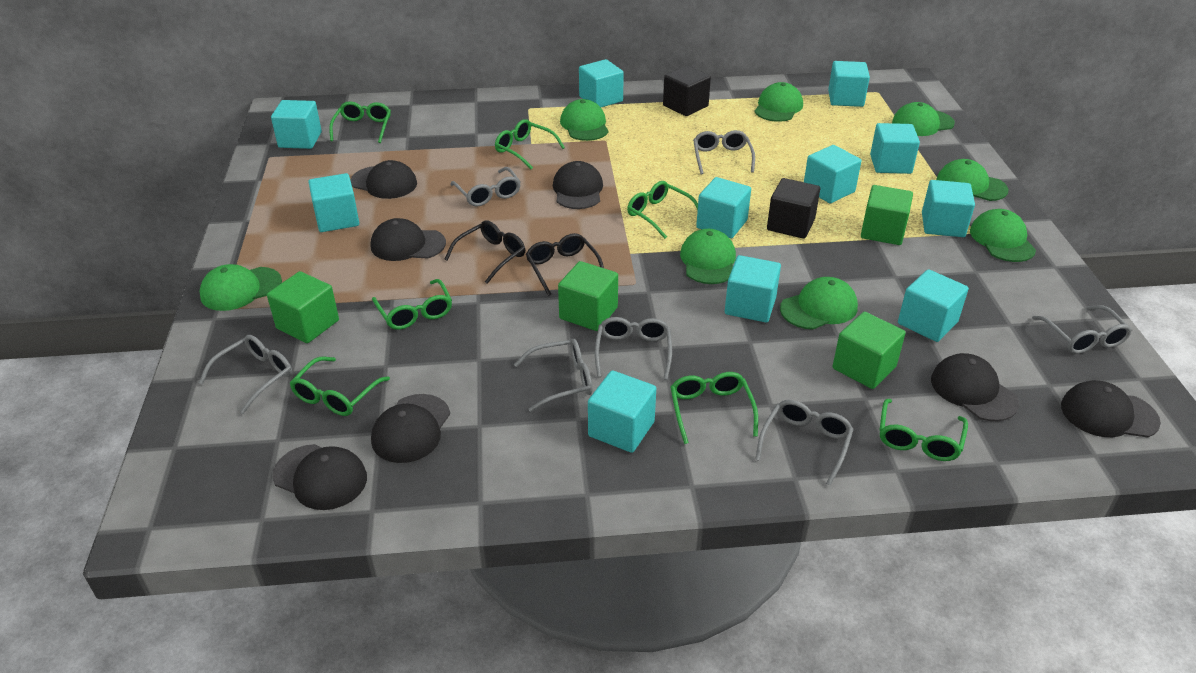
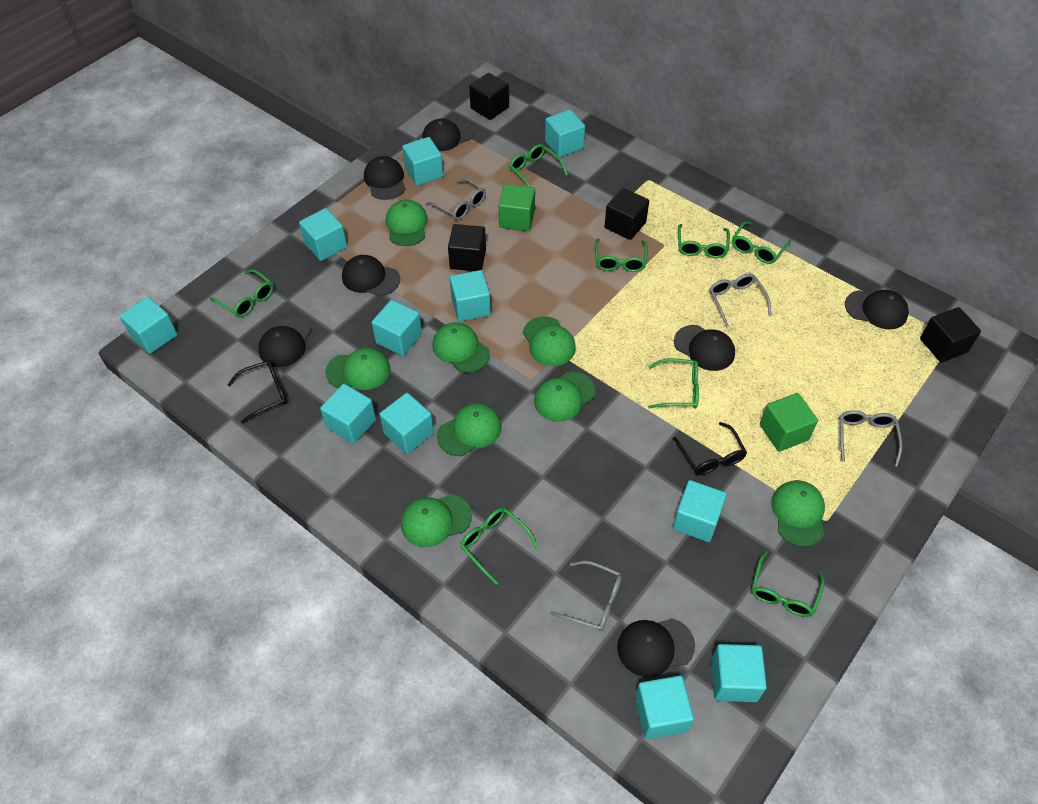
black cube: [663,66,711,116] [767,178,820,239] = 2 -> [448,224,486,271] [469,73,509,120] [604,188,649,240] [920,307,981,363] = 4
green cube: [267,271,339,343] [558,261,618,331] [833,312,906,389] [861,185,913,245] = 4 -> [499,184,535,231] [760,393,818,452] = 2
green glasses: [290,357,390,416] [329,101,391,143] [372,279,452,330] [495,119,565,169] [627,181,698,239] [671,372,758,444] [880,399,968,461] = 7 -> [210,269,273,317] [460,508,539,585] [509,144,568,193] [595,239,648,272] [648,358,699,409] [678,224,730,258] [732,221,791,264] [752,551,825,617] = 8
grey glasses: [199,335,292,414] [450,167,521,206] [514,339,592,412] [595,317,672,380] [693,130,755,175] [755,400,854,486] [1032,305,1132,354] = 7 -> [426,178,486,220] [550,561,622,631] [709,274,771,327] [839,410,903,467] = 4

